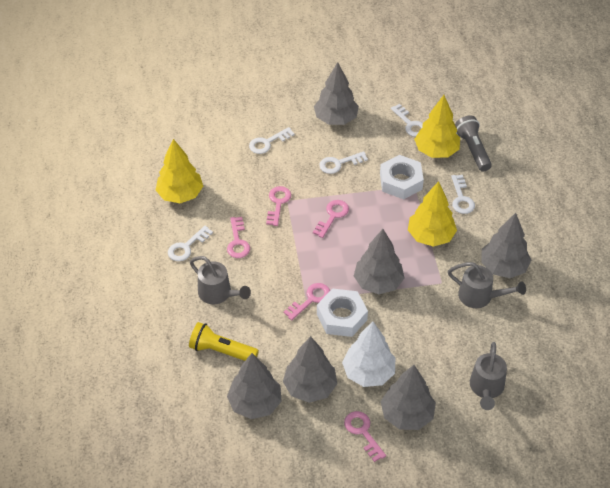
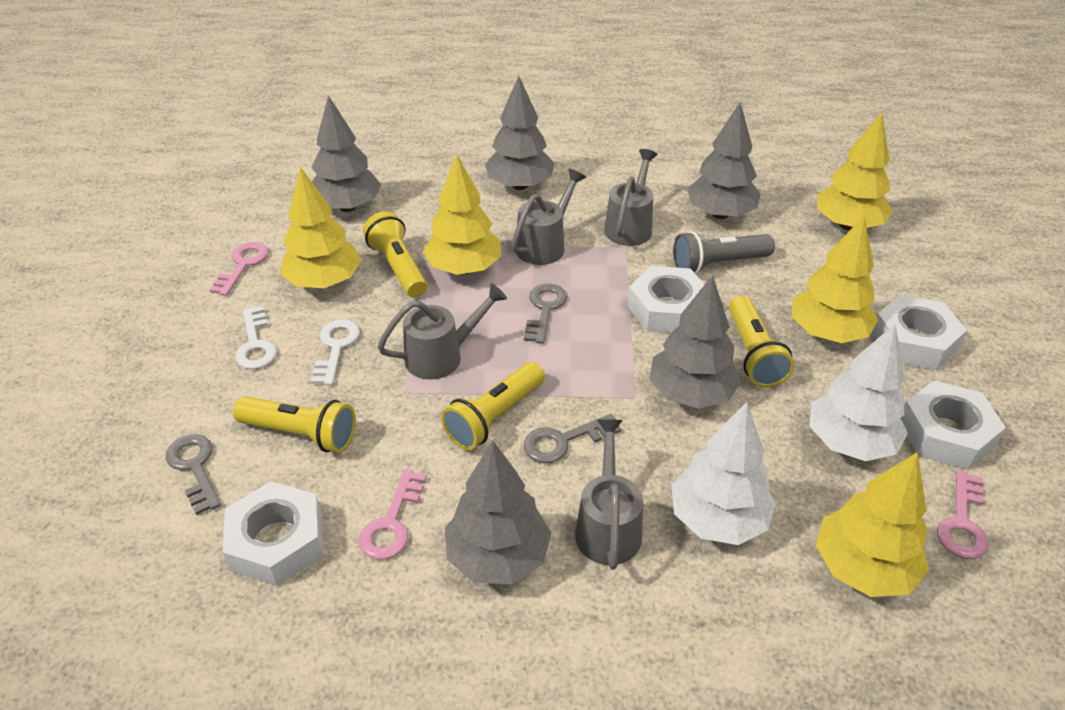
grey key: none = 0 -> [166,434,221,515] [524,284,567,344] [524,414,621,463] = 3
grey tree: [227,353,282,419] [283,336,337,403] [314,62,359,125] [354,229,404,294] [380,365,436,430] [481,213,531,278] = 6 -> [311,95,381,212] [445,440,552,584] [485,76,555,190] [649,275,741,409] [687,102,761,219] = 5
grey watering can: [190,256,251,304] [448,262,526,308] [470,342,507,410] = 3 -> [377,283,507,380] [511,169,586,265] [575,419,643,570] [604,149,657,246] = 4
pink key: [227,217,250,258] [266,186,291,226] [283,283,330,320] [313,200,349,238] [344,411,386,462] = 5 -> [209,242,268,296] [359,469,427,560] [937,470,989,559] = 3
white key: [168,226,213,261] [249,127,295,154] [319,151,368,174] [391,104,423,137] [451,175,475,214] = 5 -> [235,306,277,369] [311,319,360,385] = 2
white nut: [317,288,368,337] [380,155,424,199] = 2 -> [223,481,323,586] [627,266,705,333] [871,294,967,370] [901,380,1006,470] = 4
white tree: [342,322,395,387] = 1 -> [672,402,776,545] [809,324,908,461] = 2
yellow flashlight: [189,322,259,361] = 1 -> [233,396,356,453] [363,211,427,297] [441,362,545,450] [729,295,795,387] = 4
yellow tree: [156,139,203,203] [408,181,457,247] [414,95,460,158] = 3 -> [280,167,361,288] [423,154,501,275] [792,215,878,343] [816,452,929,597] [817,113,893,230] = 5

